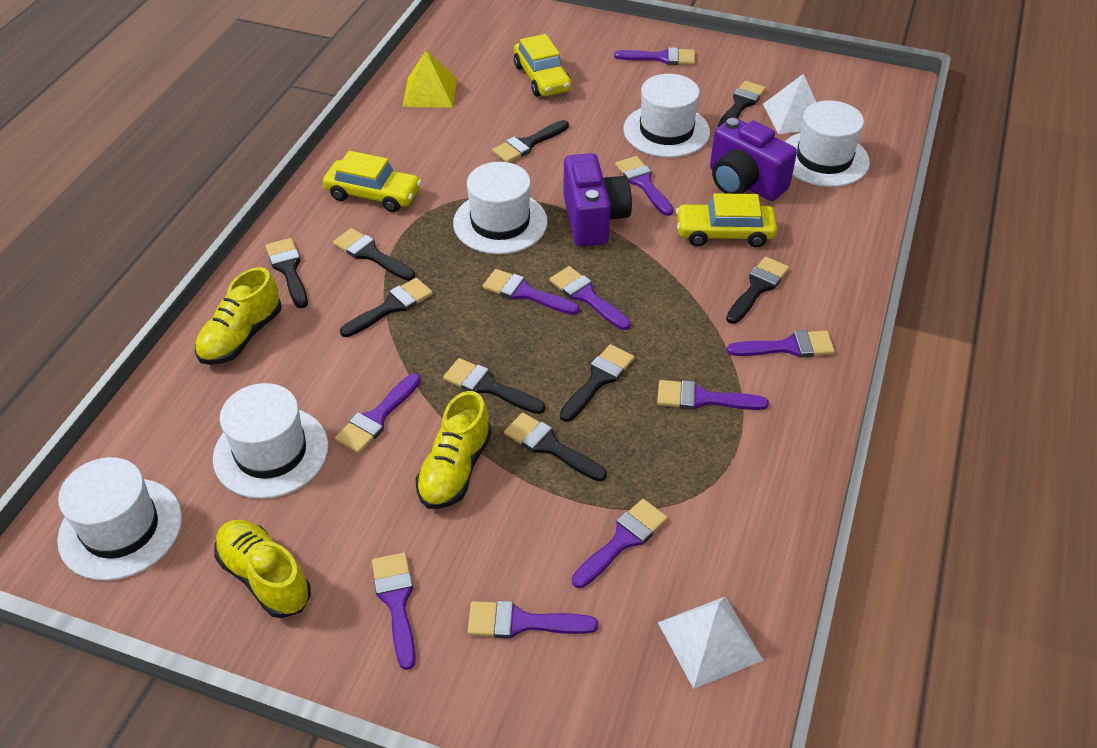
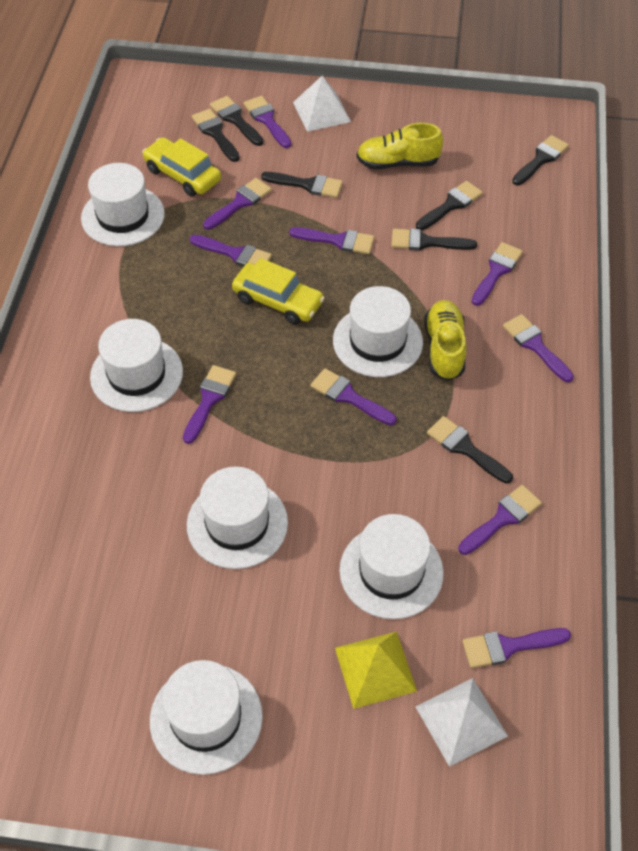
black brush: [266,238,308,308] [333,228,415,281] [340,278,433,337] [443,358,545,414] [492,120,569,163] [504,413,607,481] [560,344,635,422] [718,81,766,127] [726,256,789,324] = 9 -> [192,109,240,162] [210,96,263,146] [261,172,343,198] [391,228,477,251] [416,181,483,230] [427,416,513,483] [512,135,569,185] = 7
purple camera: [563,153,632,247] [710,117,797,201] = 2 -> none = 0
white hat: [57,457,182,581] [213,383,328,499] [453,162,548,254] [623,74,710,158] [785,100,870,187] = 5 -> [81,163,165,246] [90,319,183,412] [150,660,263,775] [187,467,288,569] [333,286,423,377] [339,514,444,619] = 6
yellow car: [323,151,422,212] [514,34,572,97] [676,193,777,247] = 3 -> [142,137,221,196] [232,258,325,325] = 2
yellow shoe: [195,267,281,365] [214,520,311,618] [416,391,492,509] = 3 -> [356,123,443,169] [424,300,466,381] = 2

